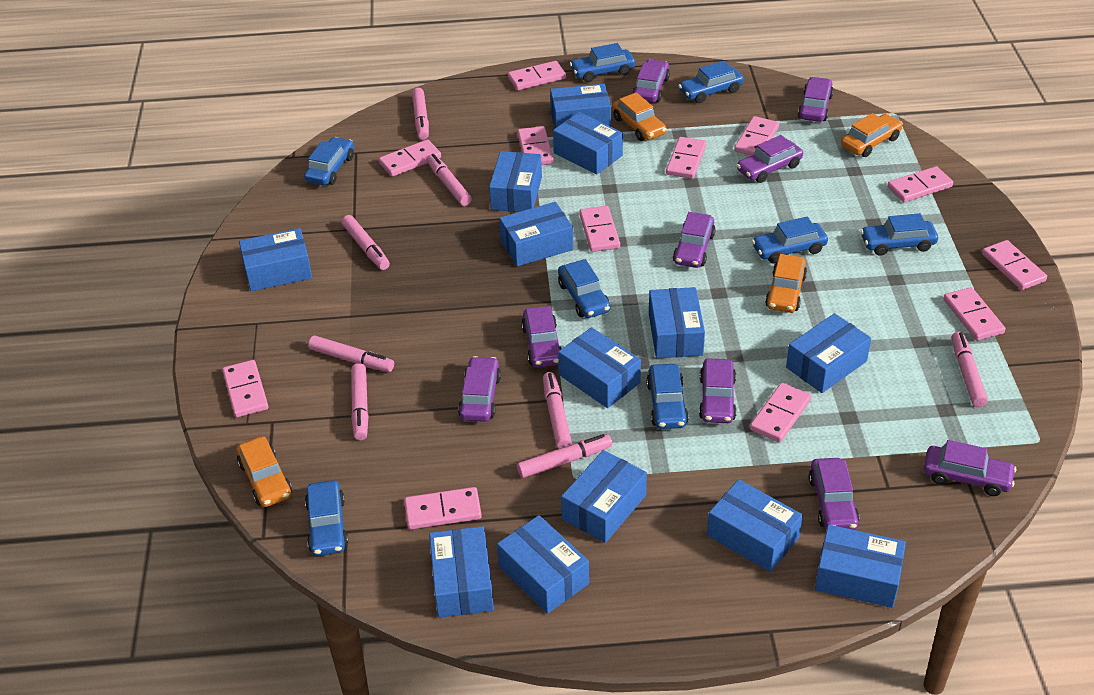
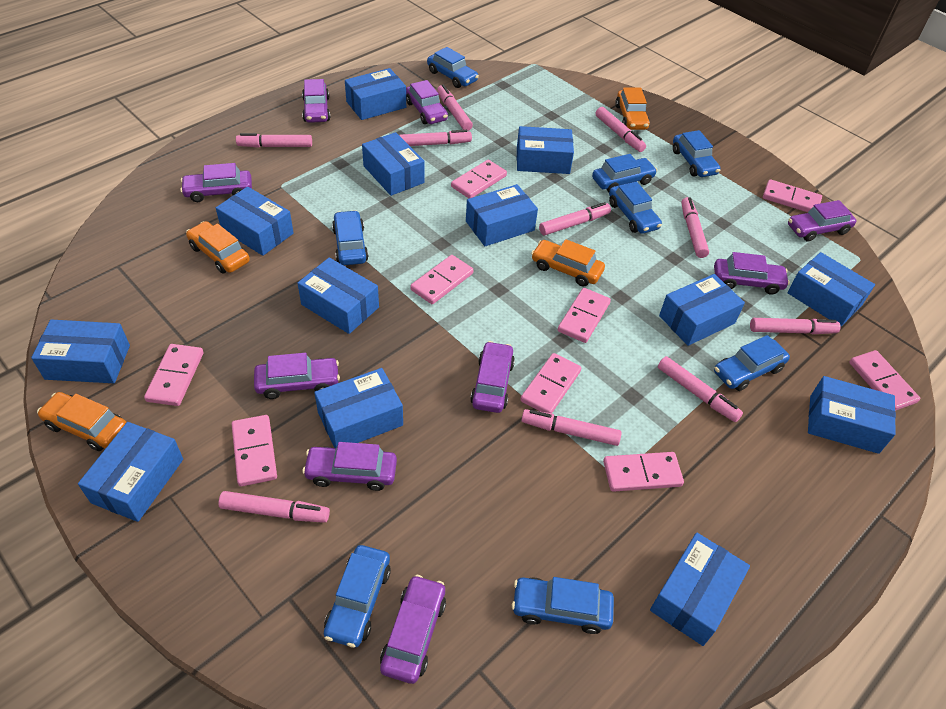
pink domino: [222,360,268,417] [379,139,441,177] [404,487,482,530] [508,61,566,90] [517,126,554,165] [579,206,620,252] [666,137,706,179] [734,116,779,156] [750,383,811,442] [887,166,953,202] [943,287,1006,341] [982,240,1047,290] = 12 -> [144,344,204,406] [232,415,277,487] [410,255,473,304] [451,160,507,198] [520,353,581,413] [558,288,611,343] [603,452,684,492] [763,179,822,212] [849,350,920,411] = 9
pink marker: [308,336,394,372] [342,215,390,270] [351,363,369,440] [412,88,429,140] [427,154,472,206] [517,434,612,478] [543,372,572,449] [952,332,988,407] = 8 -> [219,491,330,523] [236,133,312,148] [399,130,472,146] [437,84,473,131] [521,409,622,446] [539,202,611,235] [596,107,646,152] [658,356,743,422] [681,197,709,258] [750,318,841,334] = 10

